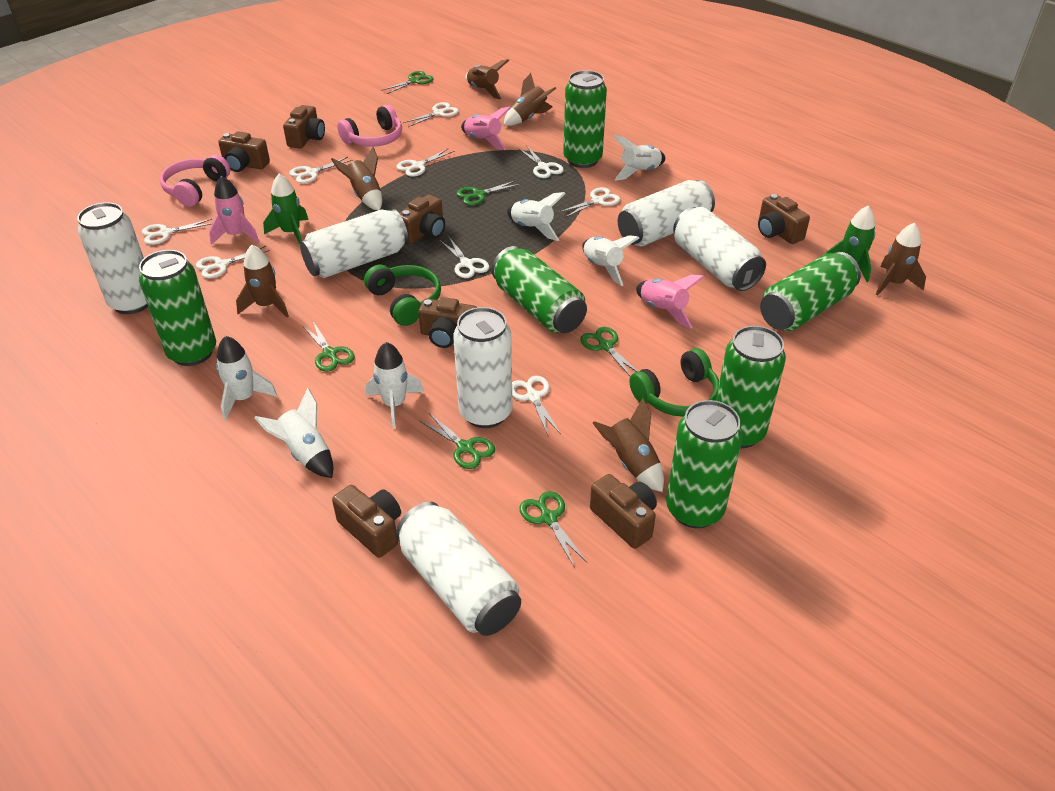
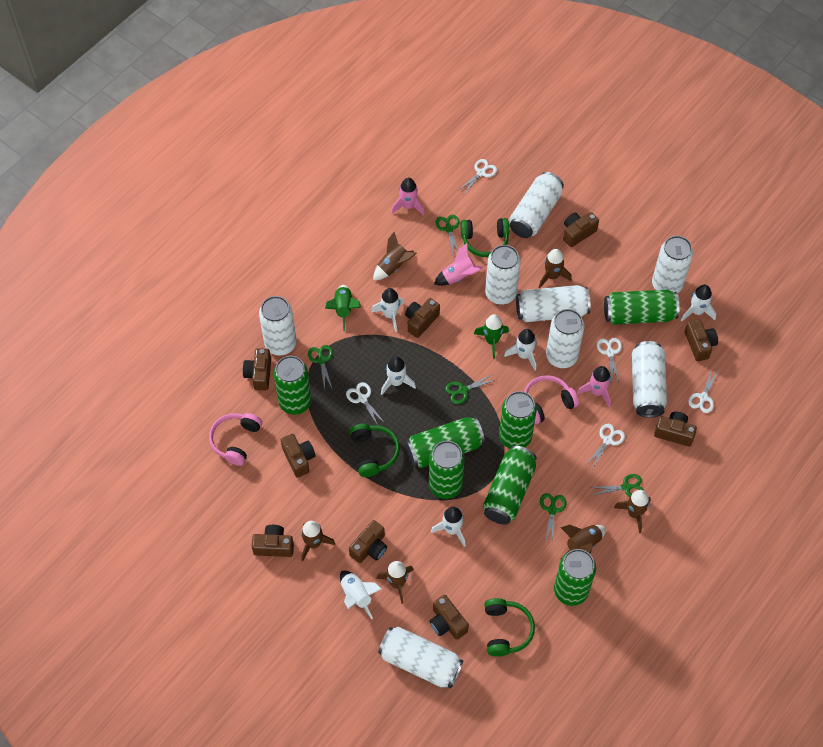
brown camera: [218,131,270,172] [283,105,325,149] [332,485,401,558] [399,194,445,244] [418,297,477,348] [590,474,657,549] [758,194,810,244] = 7 -> [243,348,271,390] [252,525,294,557] [281,434,315,478] [349,520,387,563] [405,298,440,338] [430,595,469,640] [563,212,599,247] [654,412,697,447] [685,319,718,361] = 9
green can: [139,250,216,366] [492,246,587,333] [563,70,607,168] [666,400,743,528] [716,326,786,448] [760,252,861,331] = 6 -> [274,356,312,415] [405,417,485,468] [429,441,465,499] [483,446,537,525] [499,391,537,449] [554,549,596,606] [604,290,679,325] = 7
green headphones: [364,265,441,326] [630,348,719,417] = 2 -> [350,424,400,477] [461,218,509,257] [484,598,535,657] = 3
green scissors: [302,321,355,372] [381,71,434,94] [419,413,495,469] [456,180,521,206] [519,491,588,568] [580,327,638,376] = 6 -> [308,345,333,390] [435,215,459,255] [445,374,495,404] [540,493,566,544] [589,474,644,497] = 5
white can: [77,202,148,314] [300,209,408,278] [396,502,521,636] [453,307,512,428] [618,180,715,246] [673,207,766,291] = 6 -> [259,296,297,356] [378,626,463,689] [485,245,521,305] [509,172,564,238] [516,285,591,322] [546,309,584,368] [632,341,667,418] [652,236,693,293] = 8
white scissors: [142,219,213,245] [196,246,270,278] [289,157,353,184] [396,148,454,177] [403,102,459,127] [439,237,490,278] [512,376,561,435] [518,145,564,178] [559,187,620,218] = 9 -> [346,382,385,425] [459,159,497,195] [587,424,625,468] [597,338,622,383] [688,368,718,413] = 5

